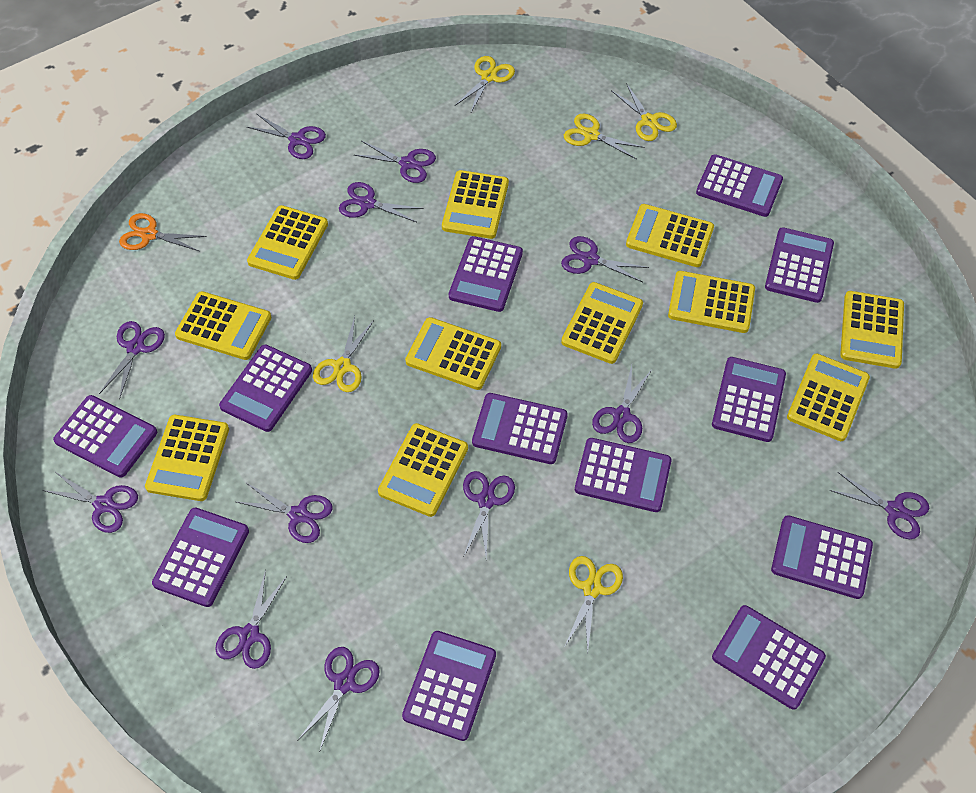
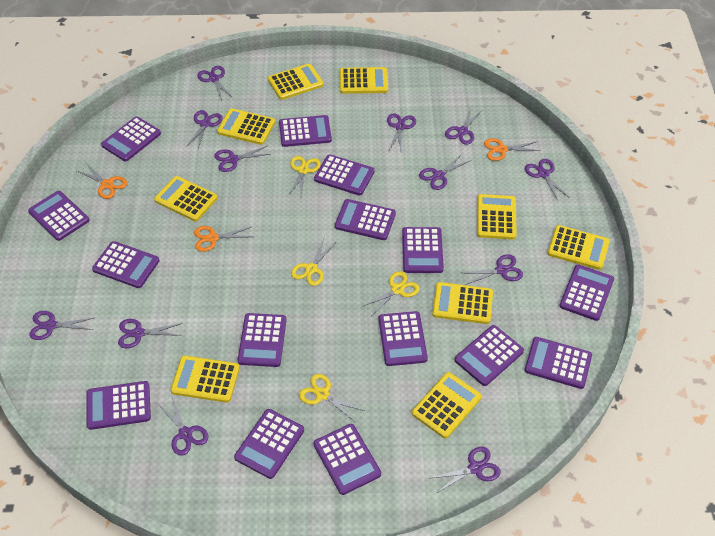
orange scissors: [119,213,207,251] = 1 -> [77,162,127,199] [194,226,252,252] [484,138,540,161] = 3
purple calculator: [53,395,157,478] [152,508,249,607] [219,345,312,432] [402,631,496,741] [449,236,523,312] [472,393,568,464] [575,438,671,512] [696,154,783,217] [712,357,786,442] [712,605,826,710] [765,227,834,303] [771,515,873,599] = 12 -> [28,191,89,241] [86,381,151,430] [92,241,159,288] [101,117,161,161] [234,409,304,479] [238,313,287,367] [279,115,332,147] [313,424,381,495] [314,154,375,196] [335,199,396,240] [378,311,428,366] [402,227,444,273] [455,325,524,386] [525,337,592,389] [559,264,614,321] = 15
yellow calculator: [145,415,229,501] [175,291,272,360] [247,205,328,280] [378,423,468,517] [405,317,501,390] [442,170,509,239] [561,282,643,364] [626,204,714,267] [668,271,755,333] [787,353,870,441] [840,291,904,369] = 11 -> [154,176,218,221] [171,355,240,403] [217,108,275,145] [268,64,324,100] [340,67,388,94] [412,372,482,439] [432,282,493,324] [477,194,517,239] [548,225,610,270] = 9
yellow scissors: [313,316,374,392] [455,56,515,112] [564,114,645,160] [565,556,623,652] [611,83,677,141] = 5 -> [288,156,321,196] [291,239,336,286] [299,374,364,421] [361,271,420,316] = 4

